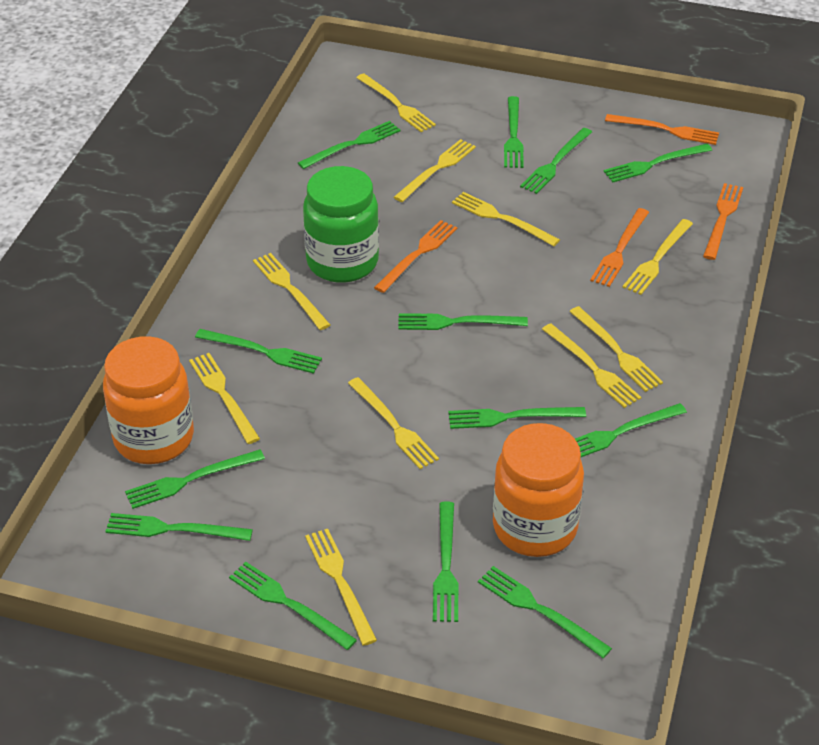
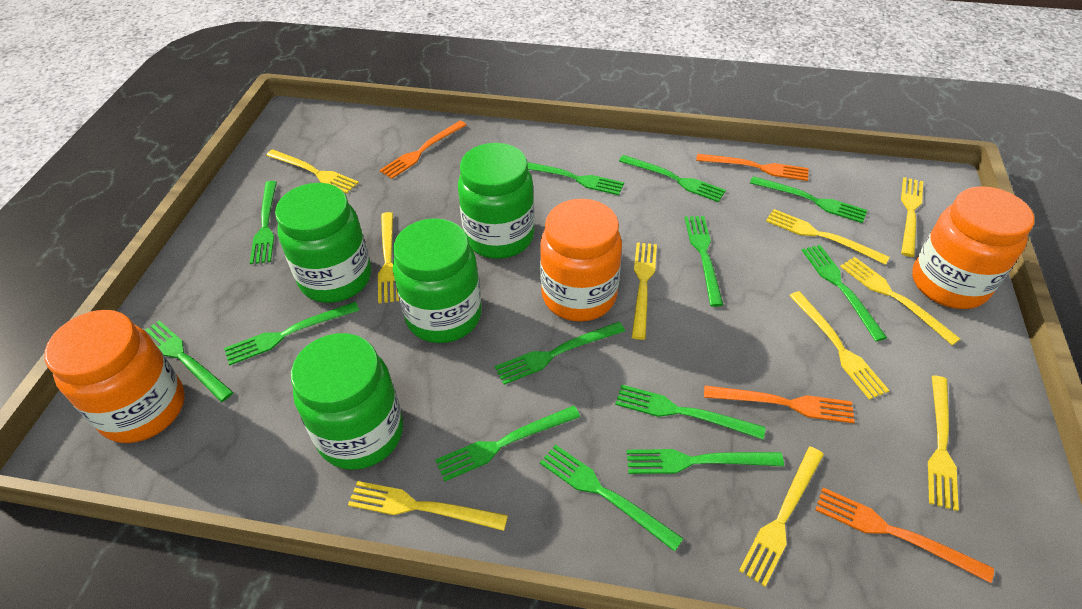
green jar: [303,166,379,283] = 1 -> [275,183,371,303] [291,333,403,470] [393,218,482,343] [458,143,535,259] = 4
orange jar: [103,336,194,464] [493,423,584,557] = 2 -> [45,310,185,443] [540,199,622,322] [912,186,1034,309] = 3

